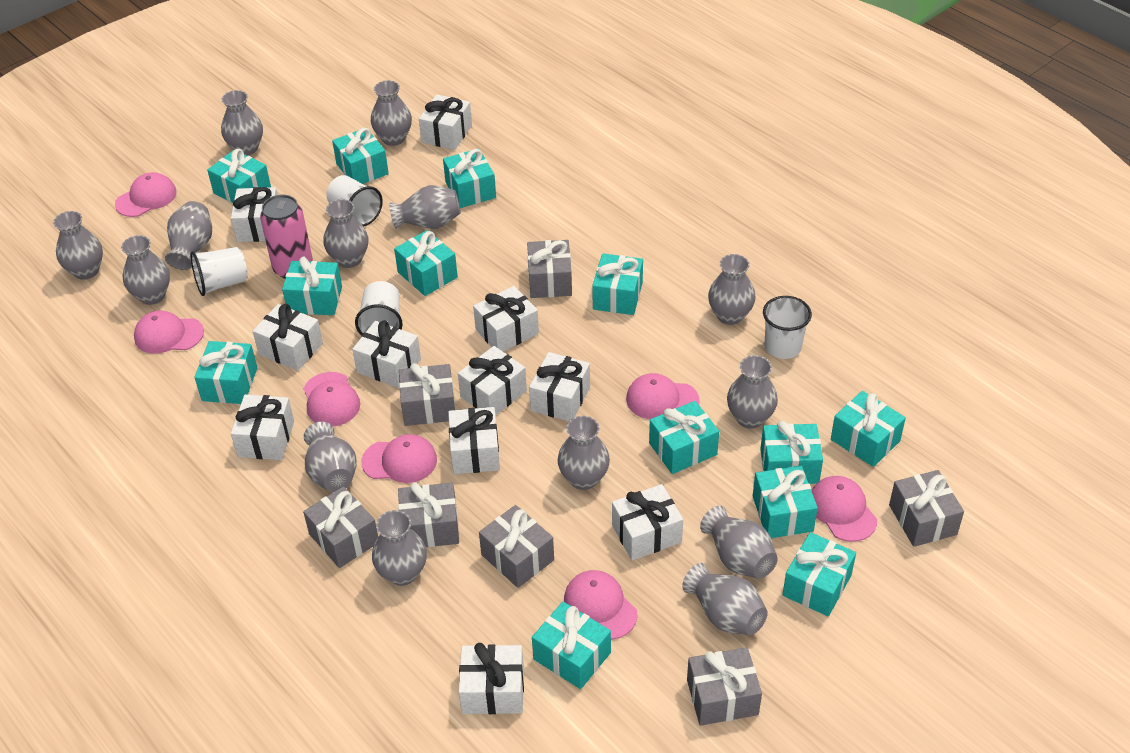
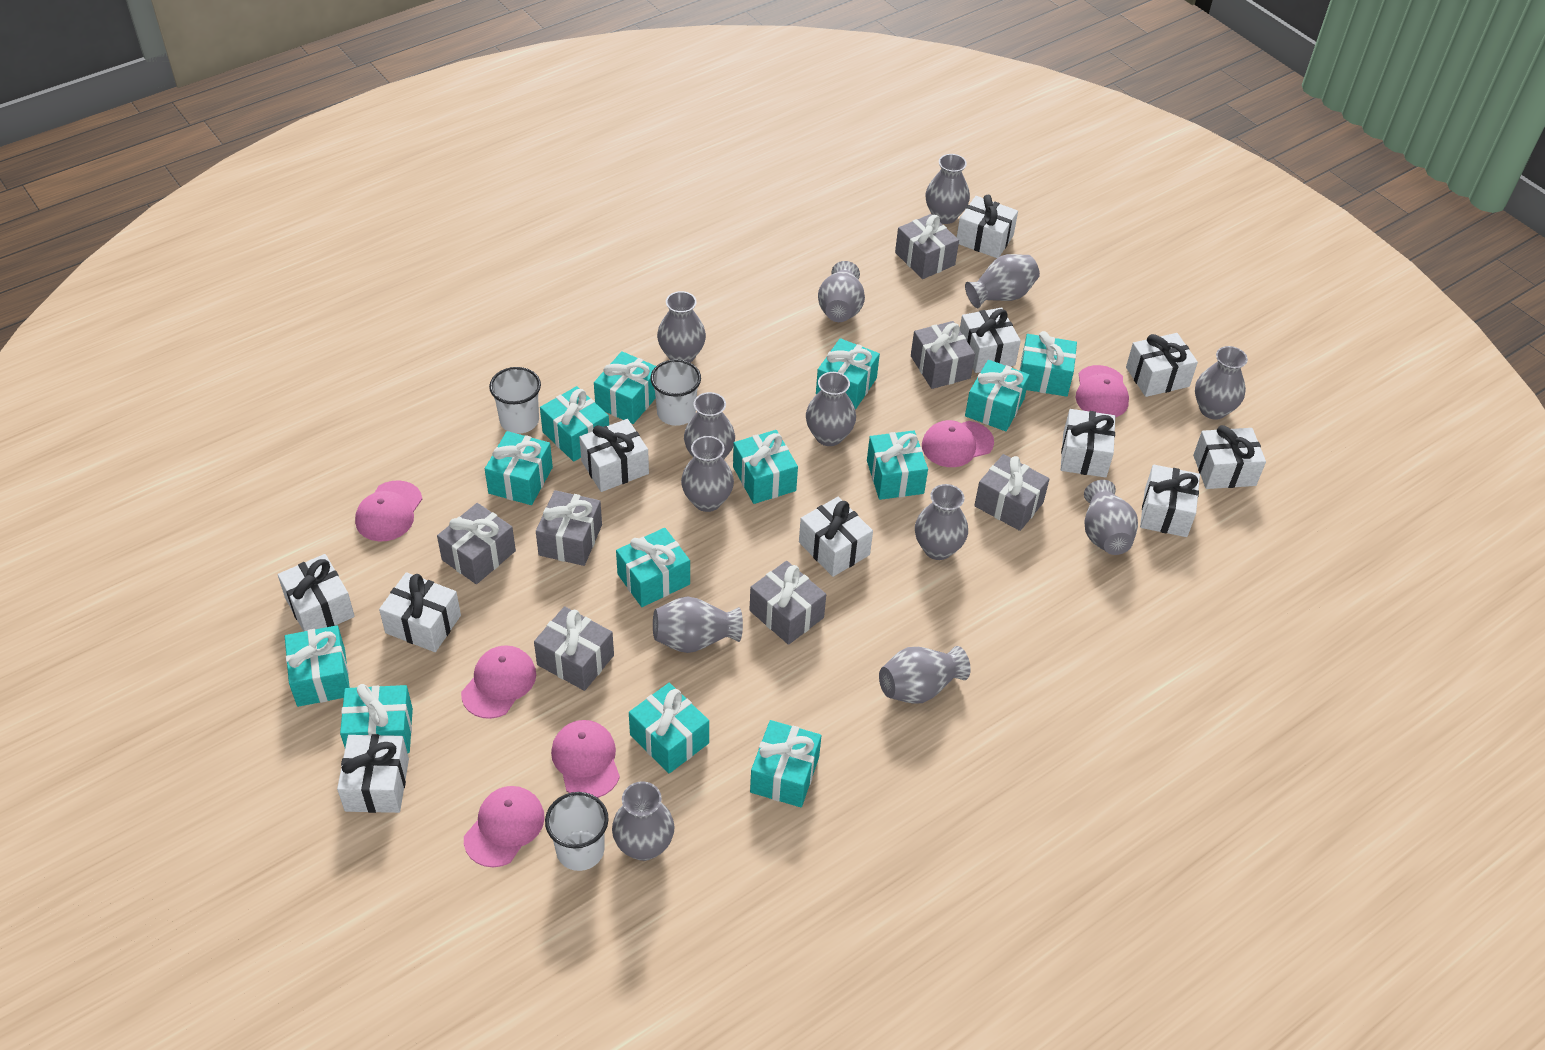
grey vase: [53,211,103,280] [121,235,170,305] [165,201,212,270] [221,90,263,155] [304,422,357,492] [323,199,368,268] [371,80,412,146] [372,510,427,586] [390,185,461,229] [558,416,610,490] [682,563,768,635] [700,506,778,578] [708,254,756,325] [727,355,778,429] = 14 -> [612,781,675,861] [653,597,743,653] [657,291,706,363] [681,436,734,512] [684,392,735,459] [806,372,856,446] [818,261,865,322] [879,646,971,704] [915,484,968,560] [925,154,970,224] [965,254,1040,308] [1084,480,1138,555] [1195,346,1248,420] = 13
pink can: [260,195,313,279] = 1 -> none = 0
pink cap: [115,172,177,217] [134,310,204,354] [304,372,360,427] [361,434,437,483] [564,570,637,640] [626,373,699,419] [812,476,877,542] = 7 -> [355,480,422,542] [461,645,536,719] [464,786,544,867] [551,720,620,798] [922,420,994,467] [1076,365,1129,418] = 6
white cup: [191,247,248,296] [326,175,383,227] [355,281,403,335] [763,296,812,359] = 4 -> [489,367,541,434] [545,792,609,871] [650,359,701,426] = 3

